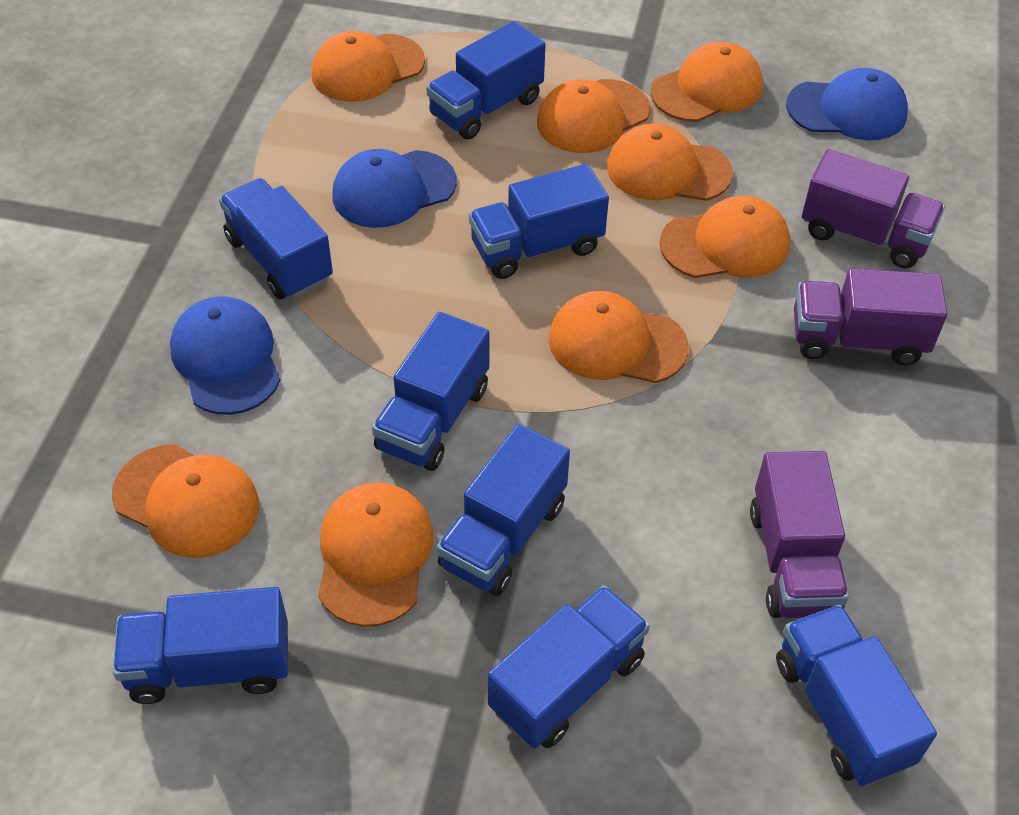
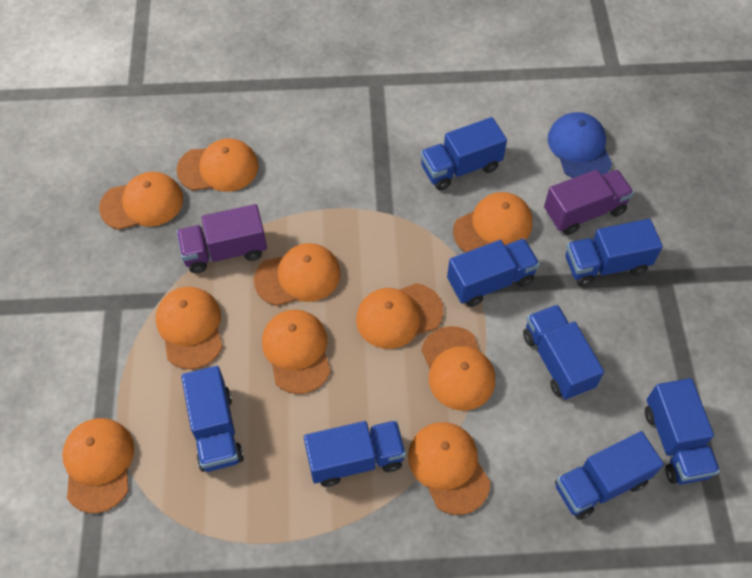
blue cap: [170,296,281,415] [332,149,457,228] [786,68,908,140] = 3 -> [547,112,612,178] = 1
orange cap: [112,444,259,558] [311,31,425,102] [318,483,434,627] [537,79,650,153] [549,291,688,383] [607,124,733,201] [651,42,763,122] [659,196,790,278] = 8 -> [62,418,134,513] [99,172,183,230] [156,287,223,369] [176,139,259,192] [254,243,341,306] [262,309,331,394] [356,283,443,349] [408,422,491,515] [421,326,495,411] [453,192,533,252] = 10
purple truck: [750,451,849,618] [794,268,947,365] [802,149,945,268] = 3 -> [176,204,267,273] [544,170,634,235] = 2

